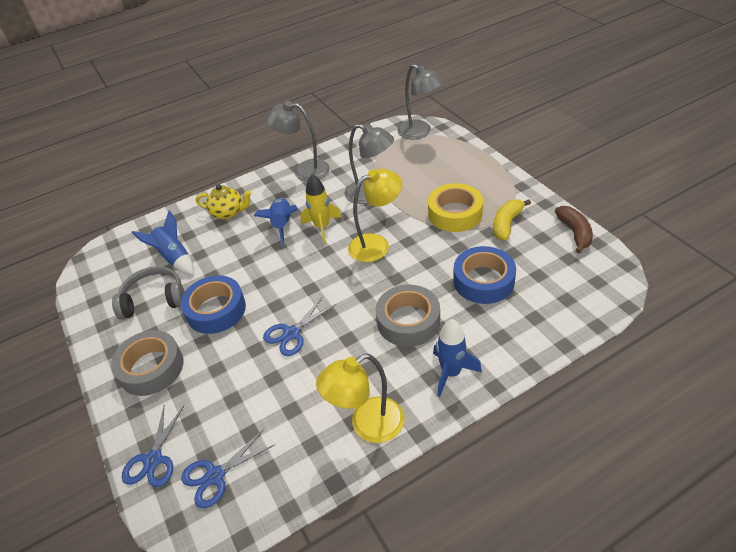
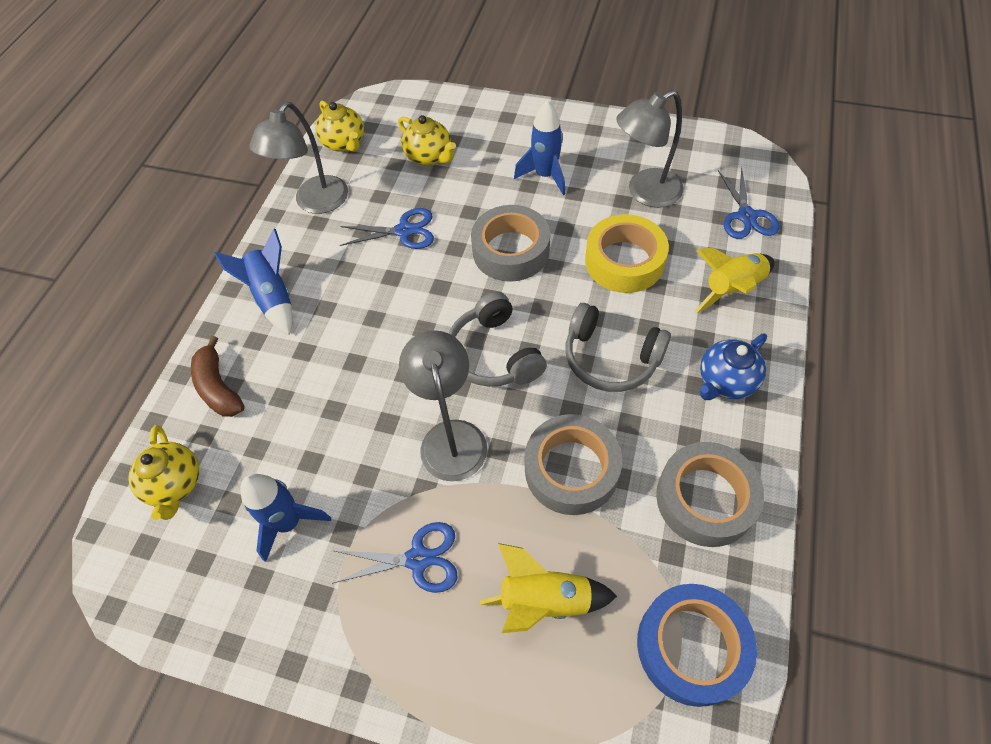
blue tape: [180,275,246,334] [453,246,516,304] = 2 -> [637,584,757,707] = 1
blue teapot: none = 0 -> [700,334,767,400] = 1
grey headphones: [112,266,184,320] = 1 -> [449,292,547,387] [566,303,671,392] = 2
grey tape: [111,330,183,396] [376,284,440,347] = 2 -> [471,205,550,282] [524,414,622,515] [656,442,765,547] = 3
yellow banana: [493,199,531,240] = 1 -> none = 0
yellow lamp: [316,354,405,443] [348,169,402,262] = 2 -> none = 0
yellow rocket: [300,174,342,243] = 1 -> [480,543,617,633] [694,247,775,314] = 2
yellow teapot: [196,184,252,220] = 1 -> [128,425,199,520] [315,101,364,152] [398,115,456,166] = 3

